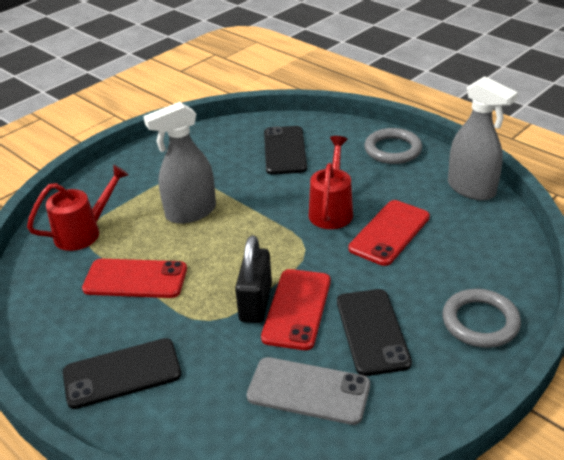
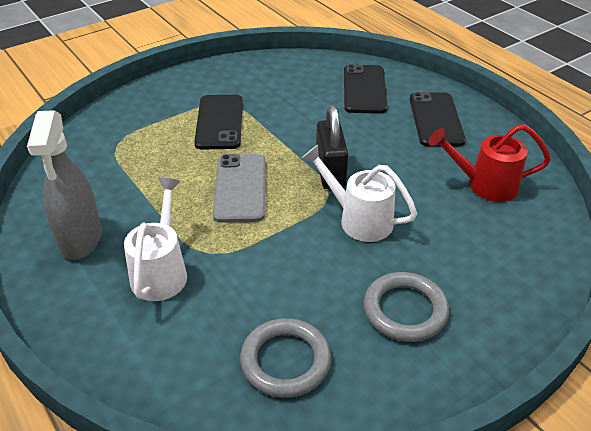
grey spray bottle: [143,102,216,224] [448,76,518,201] = 2 -> [27,110,102,260] = 1
red phone: [82,259,187,298] [261,269,331,350] [348,200,430,266] = 3 -> none = 0
red watering can: [27,164,129,251] [308,136,353,229] = 2 -> [429,124,551,202] = 1
white watering can: none = 0 -> [124,178,187,301] [302,145,417,242] = 2

